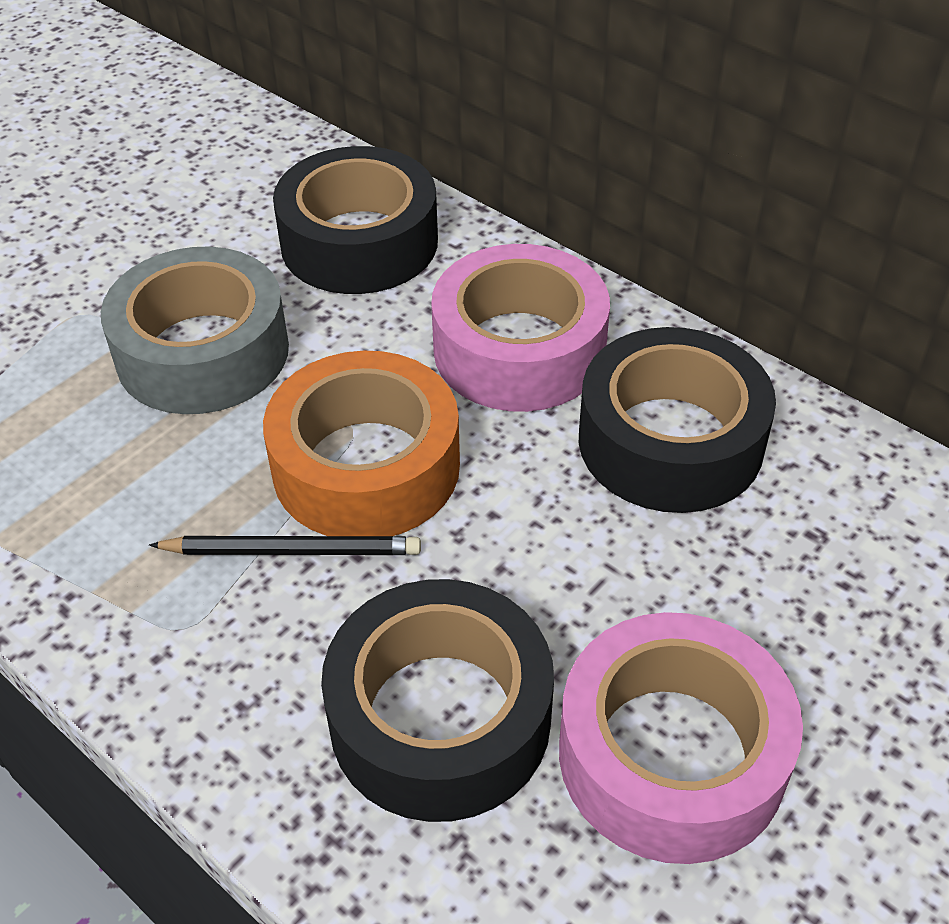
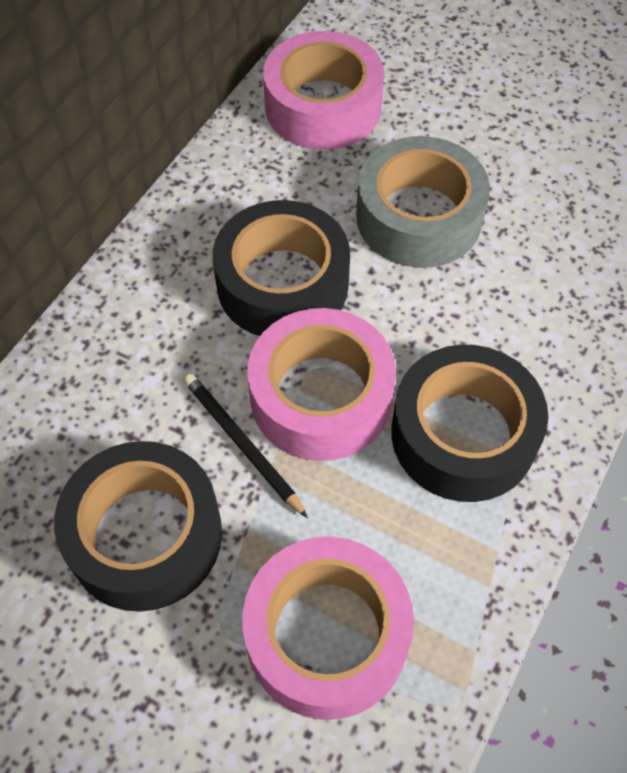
orange tape: [263,351,460,536] = 1 -> none = 0
pink tape: [431,244,610,412] [559,612,803,864] = 2 -> [242,537,414,720] [247,308,396,461] [263,31,384,150] = 3

